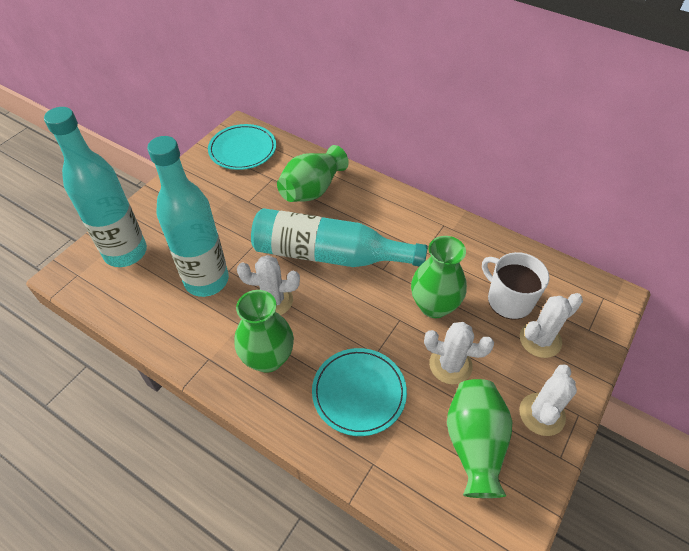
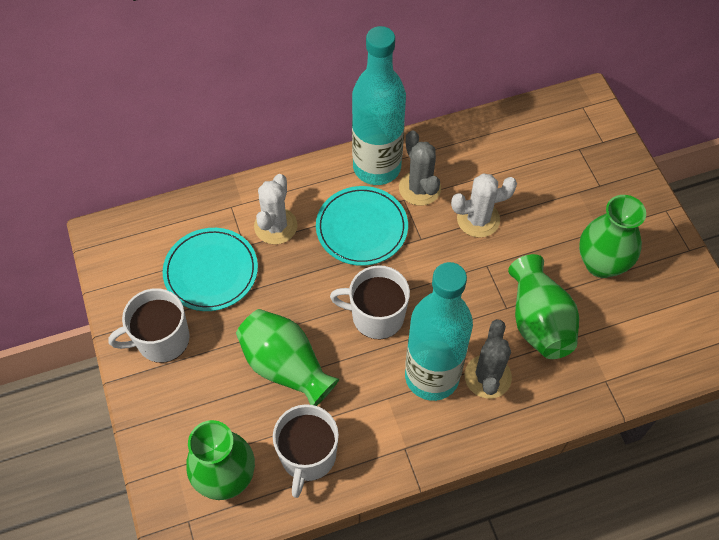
grey cactus: none = 0 -> [399,131,441,206] [464,319,512,399] = 2
turquoise bottle: [44,107,147,267] [147,136,229,297] [251,208,428,267] = 3 -> [352,26,406,185] [405,262,473,401] = 2
white cactus: [237,255,300,315] [424,322,494,384] [519,364,577,436] [520,293,583,358] = 4 -> [254,174,298,244] [451,173,517,238] = 2
white mug: [482,252,549,320] = 1 -> [108,288,190,363] [273,404,339,498] [330,265,410,339] = 3

